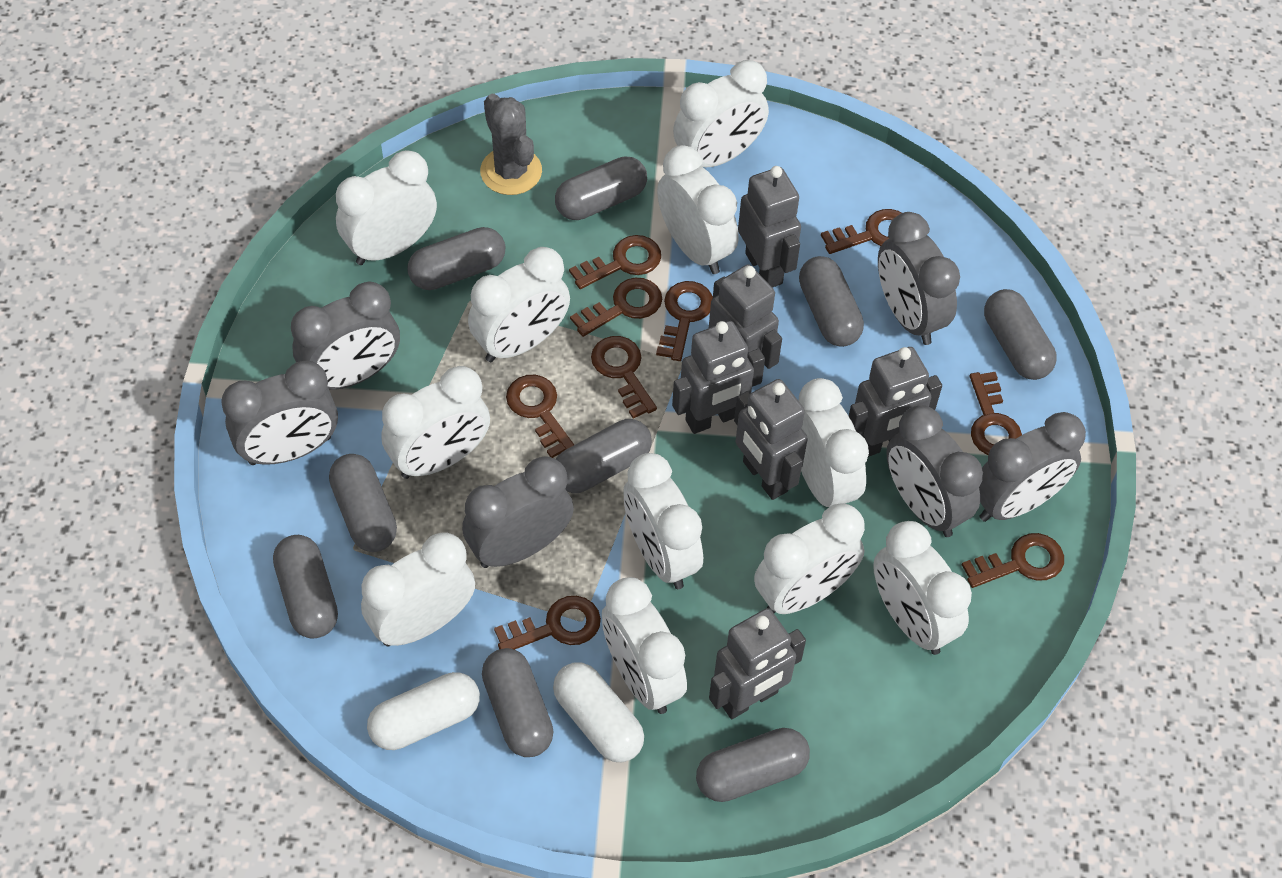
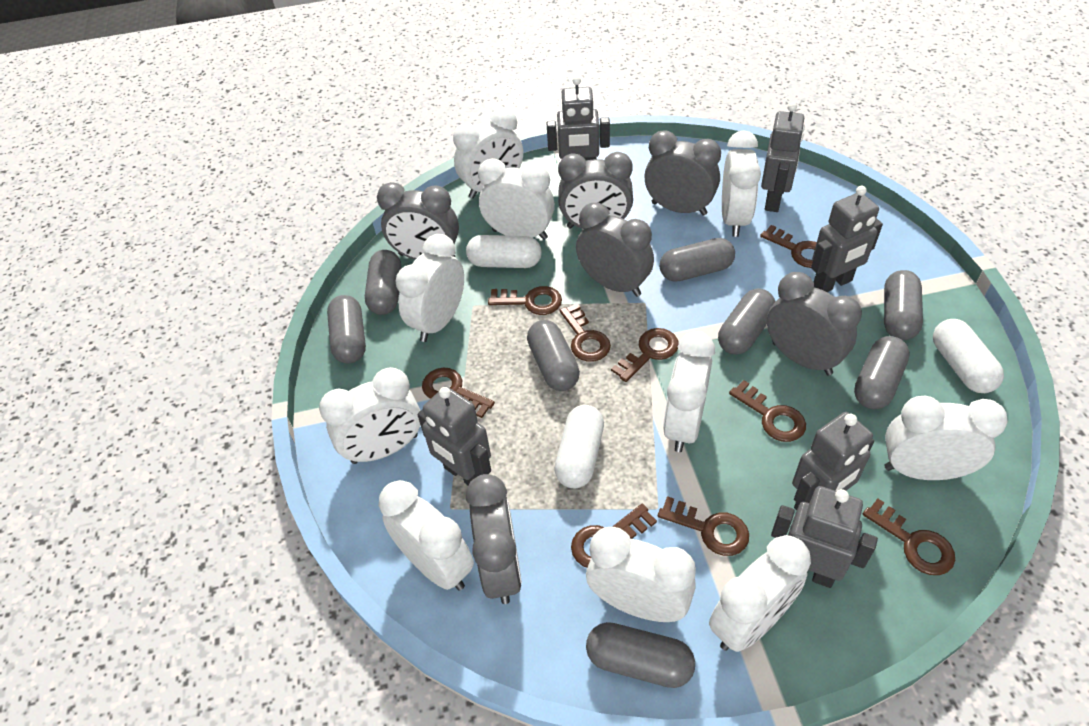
grey cactus: [480,94,542,195] = 1 -> none = 0
grey capsule: [273,535,338,639] [329,454,397,552] [407,227,505,290] [482,648,553,757] [555,156,647,220] [556,419,652,493] [696,728,810,802] [799,256,864,347] [984,289,1057,380] = 9 -> [327,295,366,364] [365,250,401,315] [527,320,580,391] [586,622,695,688] [660,238,735,282] [718,289,776,355] [854,336,910,409] [884,270,923,340] = 8
white capsule: [367,672,480,750] [553,662,644,762] = 2 -> [466,235,542,268] [554,405,604,489] [933,319,1004,393] = 3
white clock: [336,150,437,265] [361,533,475,647] [381,366,490,479] [468,247,570,362] [602,577,687,714] [623,453,703,589] [657,145,739,274] [673,60,769,167] [754,503,865,614] [799,378,869,507] [873,521,972,655] = 11 -> [319,367,421,464] [379,480,474,591] [396,234,464,342] [453,108,523,199] [478,158,555,240] [586,527,696,622] [663,331,715,452] [709,535,811,652] [722,130,761,237] [884,396,1008,480] = 10

